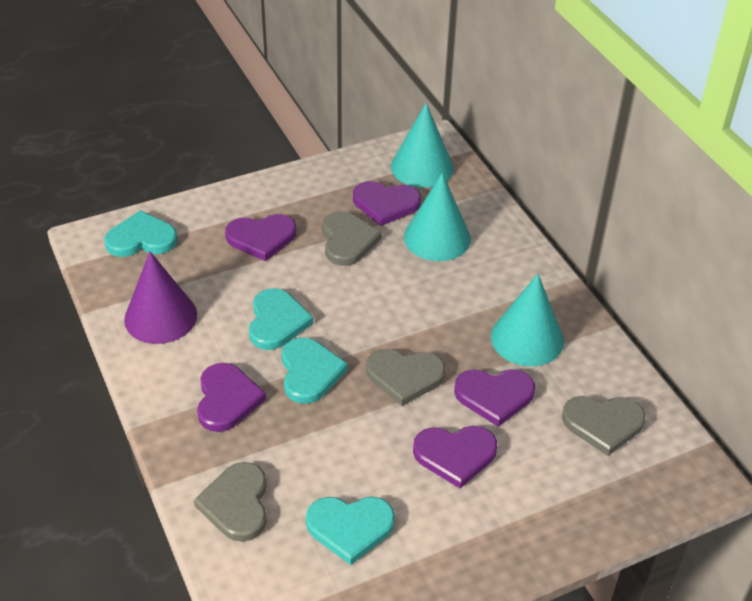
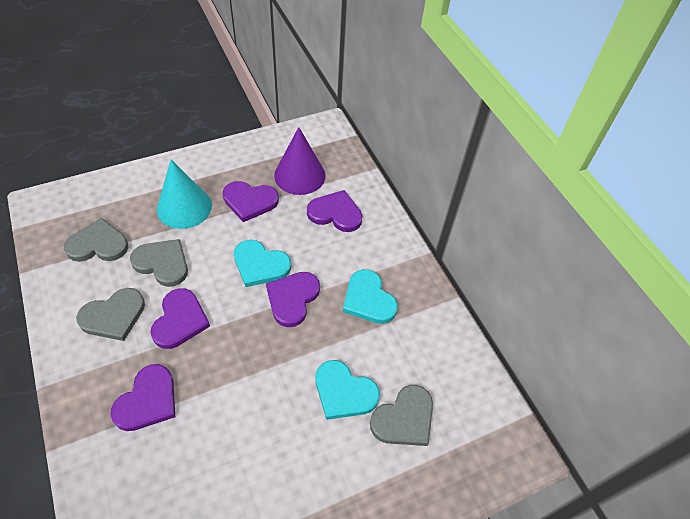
turquoise cone: [391,103,454,188] [404,173,471,261] [491,274,564,366] = 3 -> [157,160,212,229] = 1
turquoise heart: [104,210,178,257] [249,288,314,350] [282,337,348,404] [306,497,395,565] = 4 -> [234,240,291,287] [316,360,380,420] [343,269,398,324] = 3

